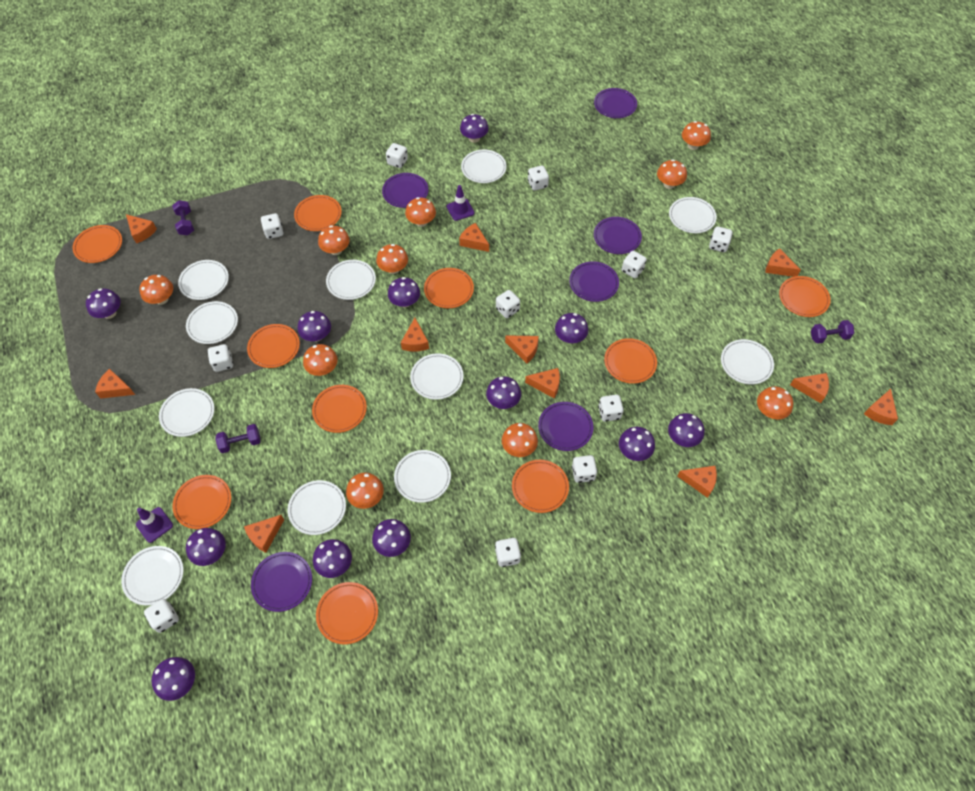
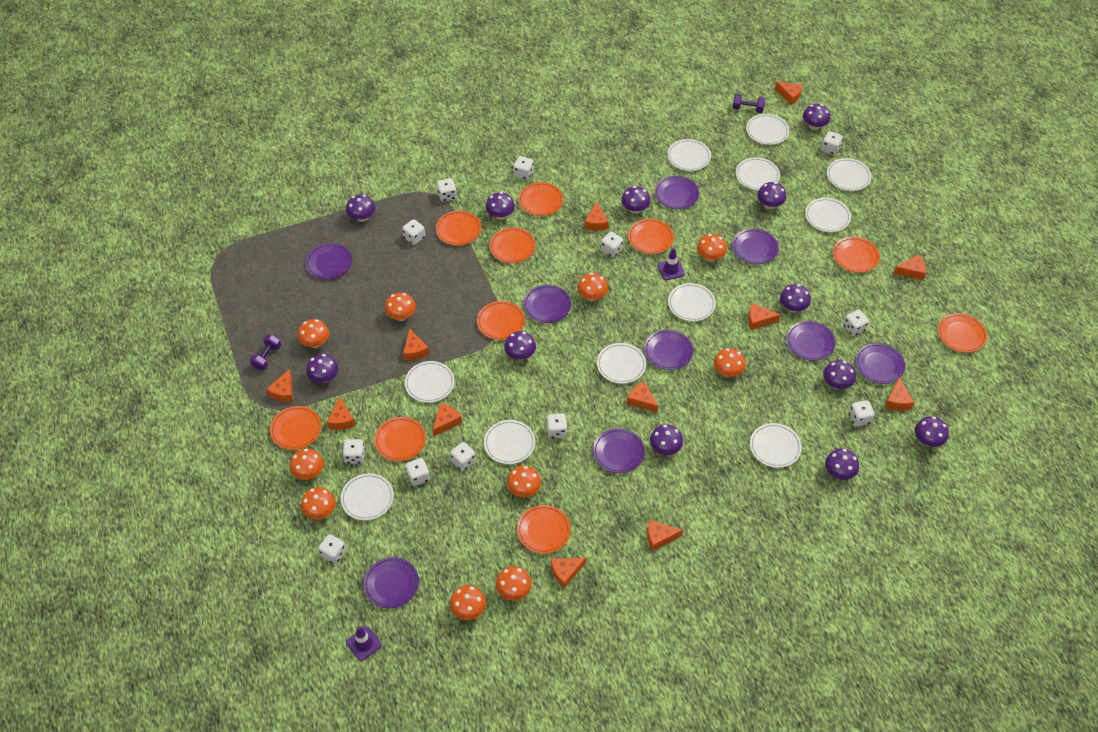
orange cheese: [95,369,135,398] [126,214,157,243] [244,515,284,553] [401,318,429,352] [459,223,489,252] [505,335,539,364] [525,368,560,398] [677,466,717,498] [765,249,801,277] [790,373,829,403] [864,389,898,425] = 11 -> [266,369,293,402] [327,396,355,430] [403,328,429,360] [432,403,462,437] [551,558,586,588] [584,202,609,231] [627,381,658,413] [647,520,683,551] [748,303,780,330] [775,82,803,105] [885,377,915,411] [894,254,926,280] = 12
purple dumbbell: [172,200,194,236] [216,424,261,453] [811,320,854,344] = 3 -> [250,335,281,370] [733,94,765,113] = 2
purple plate: [251,552,312,612] [382,173,428,208] [538,402,593,451] [569,261,619,302] [594,88,637,118] [594,217,642,254] = 6 -> [306,243,352,280] [363,557,419,608] [523,285,571,323] [593,428,645,473] [644,330,693,370] [655,176,699,209] [732,228,779,264] [786,321,836,361] [855,343,905,384] = 9
white dice: [144,599,179,633] [207,344,233,372] [261,213,284,239] [386,143,408,168] [495,538,521,567] [496,290,520,318] [528,166,549,191] [572,455,597,483] [598,395,624,422] [622,251,647,278] [709,226,733,252] = 11 -> [318,534,346,564] [342,439,365,464] [402,219,425,245] [405,458,430,486] [437,178,457,202] [450,442,476,471] [513,156,534,180] [546,413,568,439] [601,232,623,257] [821,131,843,155] [843,310,869,336] [849,400,875,426] = 12

